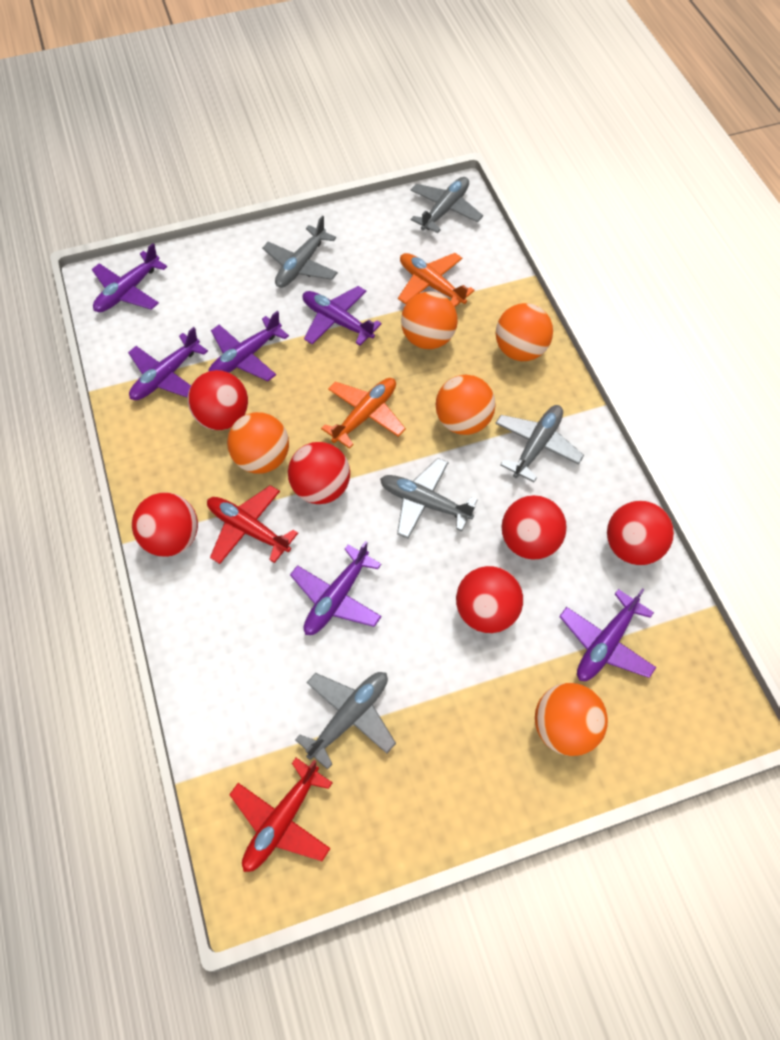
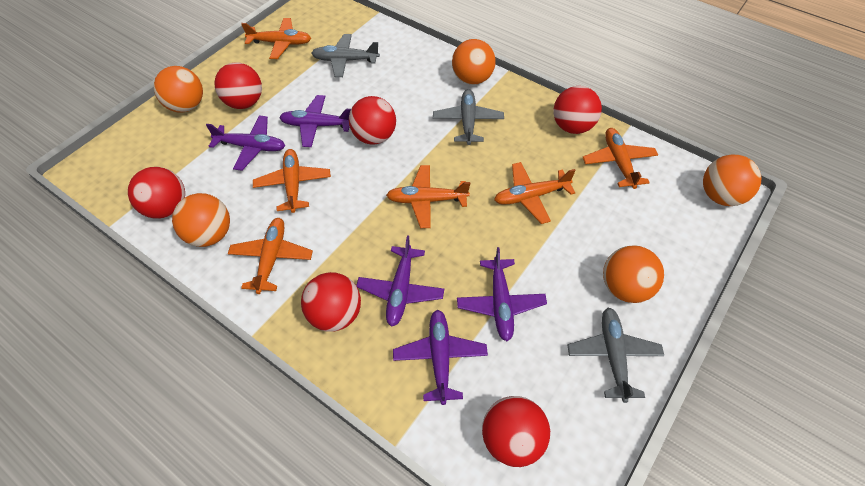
grey plane: [262,216,338,288] [295,672,396,770] [380,458,477,539] [411,177,483,233] [495,405,584,482] = 5 -> [311,34,380,77] [433,89,504,145] [568,307,664,403] = 3
orange plane: [321,378,406,449] [398,253,475,307] = 2 -> [228,218,313,294] [241,18,311,59] [253,149,331,213] [386,165,470,228] [494,162,576,224] [583,128,658,189] = 6
purple plane: [92,243,167,312] [128,327,208,400] [208,311,289,381] [290,541,382,635] [302,286,382,346] [559,588,657,681] = 6 -> [206,115,285,171] [279,95,351,147] [356,236,444,327] [393,310,488,405] [457,247,547,341] = 5
red plane: [207,485,298,564] [229,758,333,872] = 2 -> none = 0

